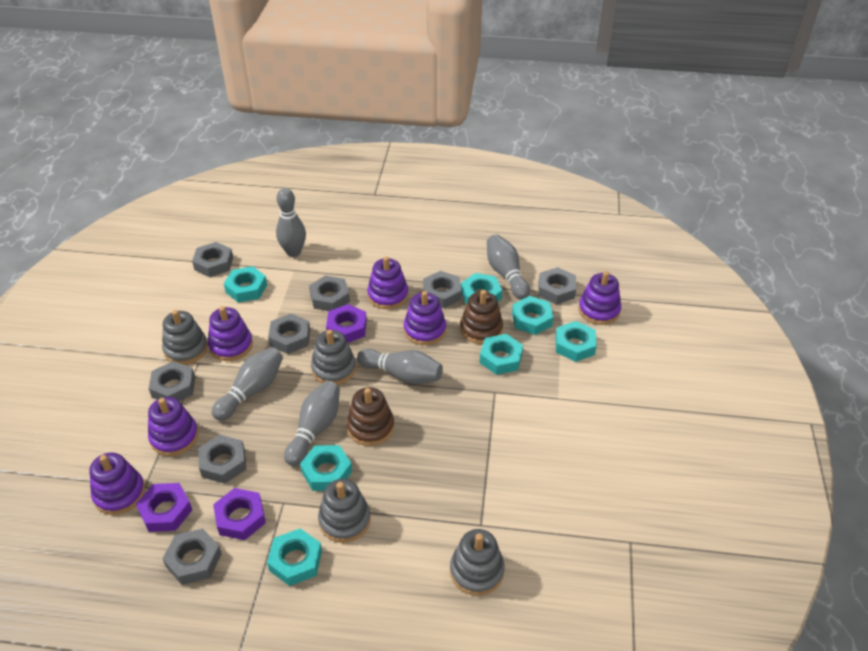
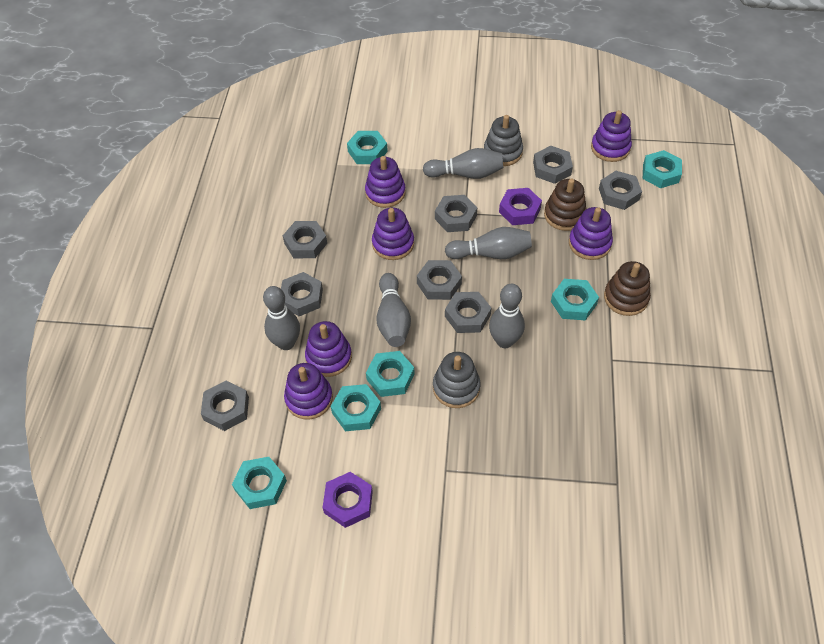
grey stacking toy: [162,310,208,365] [311,329,356,385] [318,479,371,543] [450,529,505,596] = 4 -> [433,352,480,408] [484,115,523,166] = 2
purple nut: [136,483,192,532] [213,488,266,540] [326,304,367,343] = 3 -> [323,472,373,528] [499,188,542,225] = 2
turquoise nut: [224,266,267,303] [267,528,322,586] [300,445,352,491] [461,273,502,305] [479,334,523,375] [512,296,554,335] [556,321,597,362] = 7 -> [232,457,287,509] [330,384,381,431] [347,131,388,164] [366,351,415,397] [551,279,599,320] [643,150,682,188] = 6

